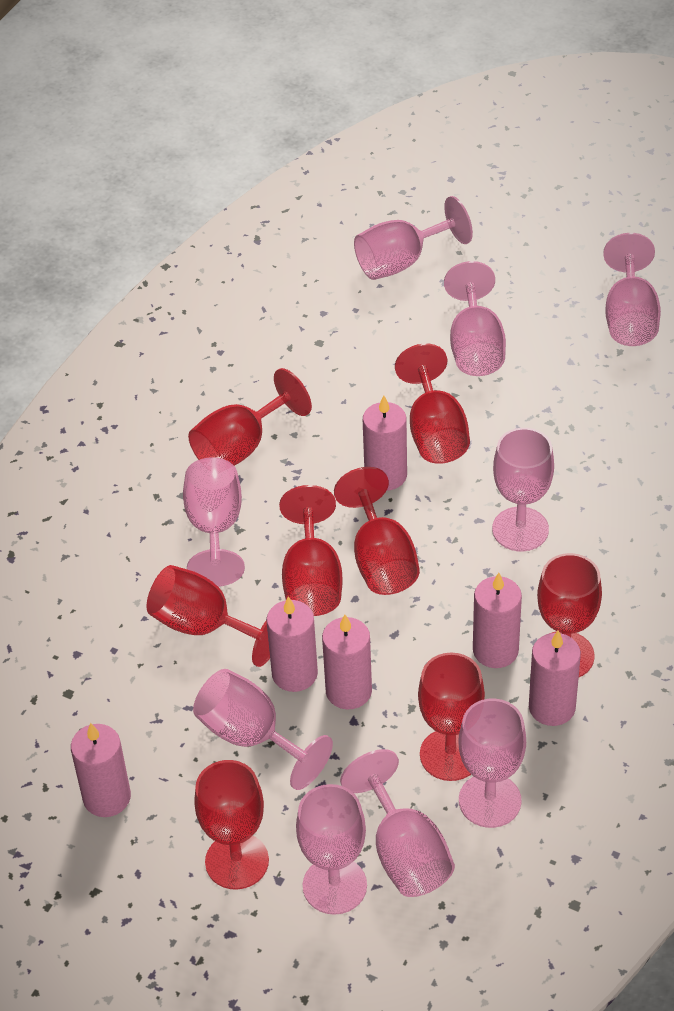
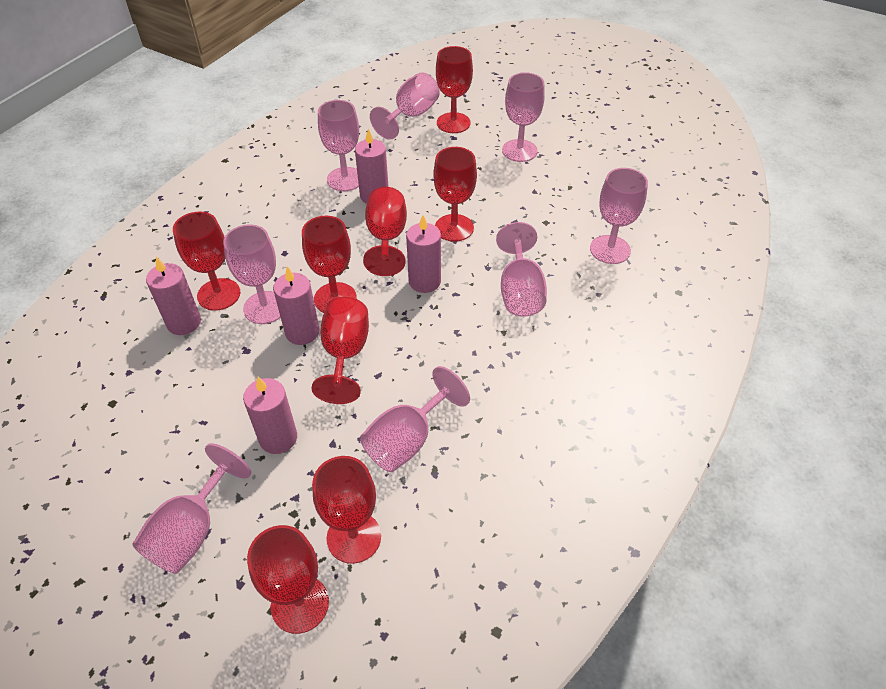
pink candle: [71,723,131,817] [266,597,318,692] [322,614,372,710] [363,396,407,491] [473,573,522,668] [529,631,581,726] = 6 -> [146,257,201,335] [243,377,297,454] [273,266,319,345] [355,129,389,204] [406,215,441,293] = 5
pink goblet: [183,457,245,587] [193,669,333,790] [296,784,367,915] [340,749,455,897] [354,196,473,280] [444,261,506,376] [459,699,526,828] [492,428,554,551] [603,233,661,346] = 9 -> [132,443,251,574] [223,224,281,324] [318,100,359,191] [360,366,470,472] [370,73,440,140] [496,222,547,317] [502,72,545,162] [590,168,648,264] = 8

